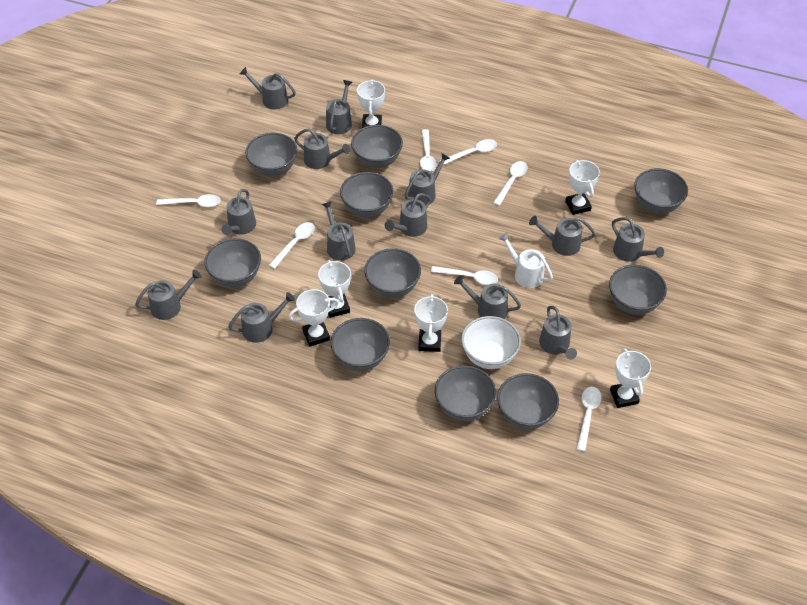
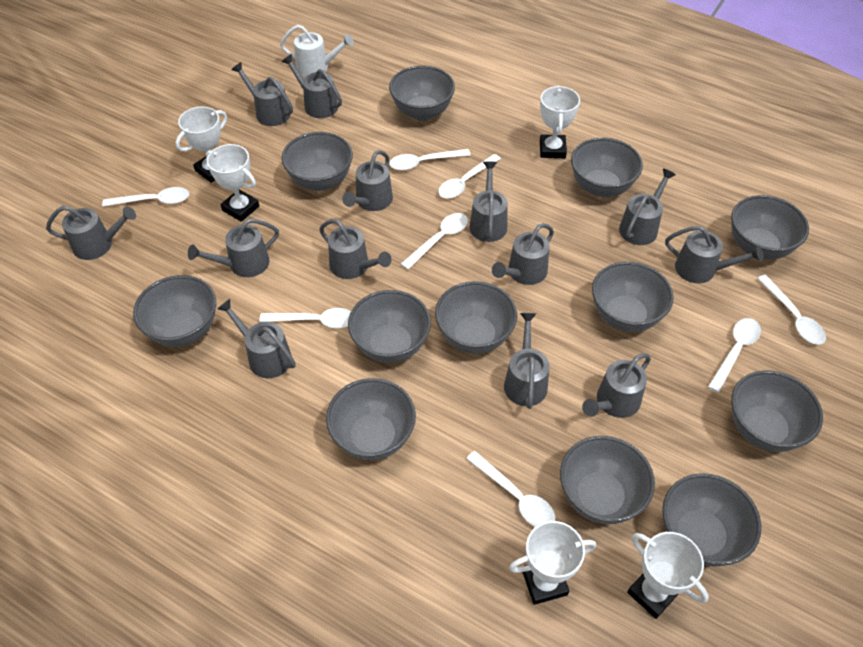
grey bowl: [205,238,261,287] [245,133,298,176] [330,318,390,371] [340,172,393,218] [351,125,403,168] [364,248,421,298] [435,365,496,421] [497,373,559,430] [609,265,667,315] [634,168,688,214] = 10 -> [133,275,216,347] [282,132,353,191] [326,378,416,460] [348,290,431,363] [389,66,455,121] [435,281,517,354] [560,436,655,524] [571,138,643,197] [592,262,674,332] [662,473,761,567] [731,195,809,260] [731,370,823,452] = 12
white bowl: [461,316,521,369] = 1 -> none = 0
white spoon: [156,194,221,207] [269,222,315,269] [420,129,437,172] [431,266,498,285] [440,139,497,165] [493,161,528,206] [577,387,602,451] = 7 -> [102,187,189,207] [259,308,351,328] [389,149,471,170] [401,213,468,270] [438,154,501,199] [466,451,555,527] [708,318,761,393] [757,275,826,345] = 8
white trophy: [288,289,339,346] [318,260,351,318] [357,80,385,128] [414,294,448,352] [565,160,600,215] [610,348,651,408] = 6 -> [176,107,227,183] [206,144,259,222] [509,521,596,605] [540,86,580,158] [627,532,709,619] = 5

